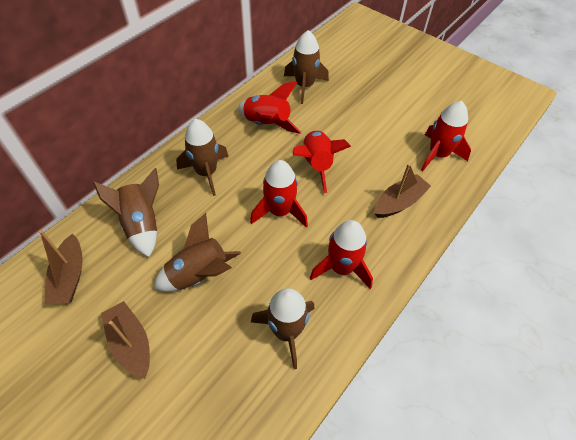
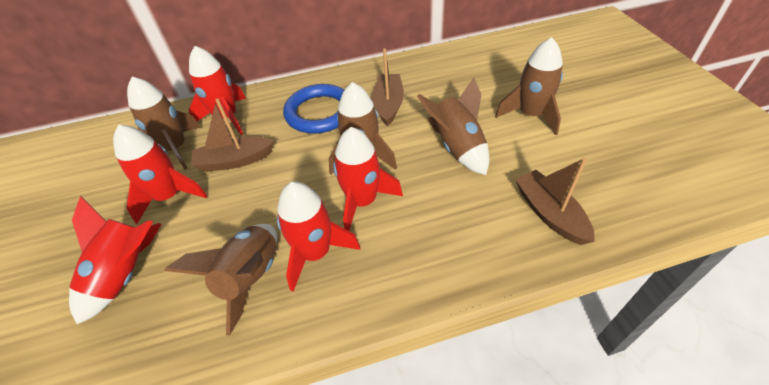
blue ring: none = 0 -> [283,84,345,134] = 1

